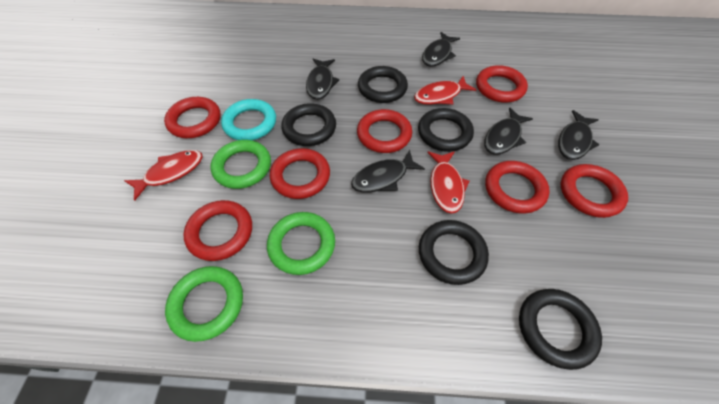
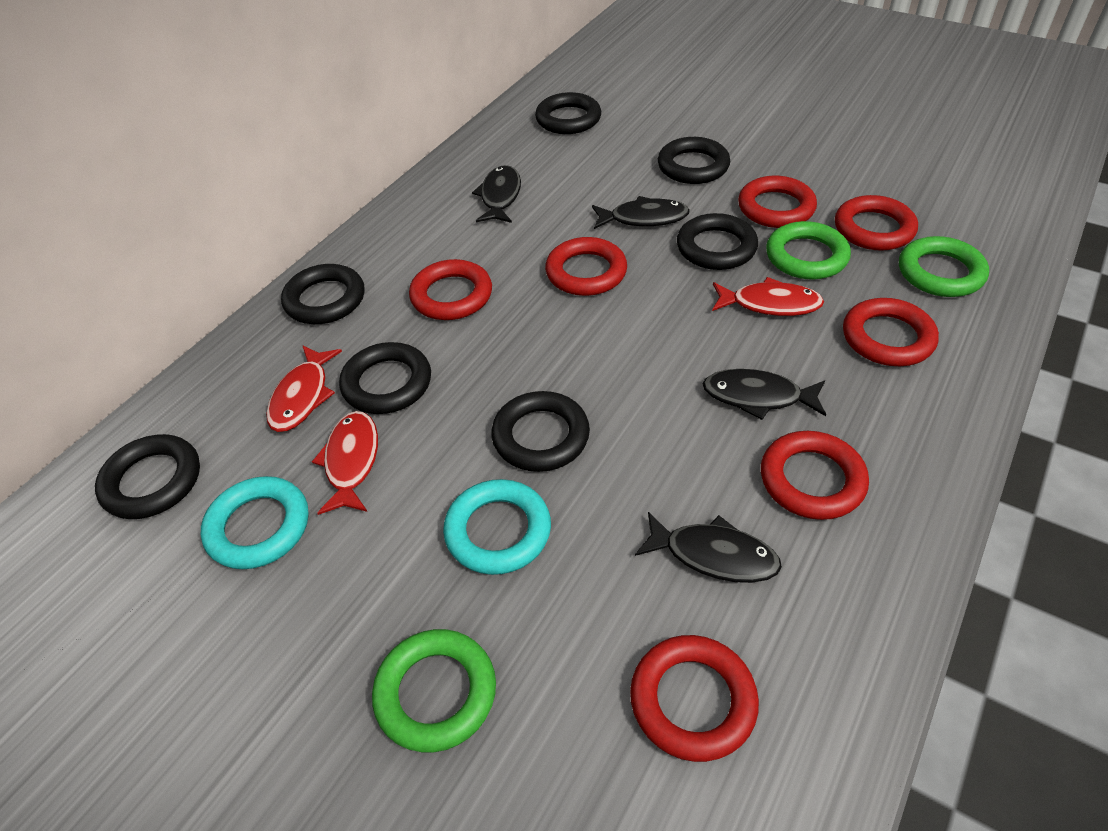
black fish: [306,59,339,100] [351,150,425,193] [422,32,460,67] [484,108,533,155] [559,110,599,160] = 5 -> [472,165,521,223] [592,196,690,229] [635,512,782,583] [703,369,826,420] = 4
black ring: [281,103,336,146] [358,66,408,103] [418,108,474,152] [419,220,489,285] [519,289,602,370] = 5 -> [95,434,200,519] [281,264,365,324] [339,342,431,414] [491,391,590,472] [535,92,601,134] [658,137,730,184] [677,213,758,270] = 7
turquoise ring: [221,99,276,140] = 1 -> [201,476,308,569] [443,479,551,575] = 2

